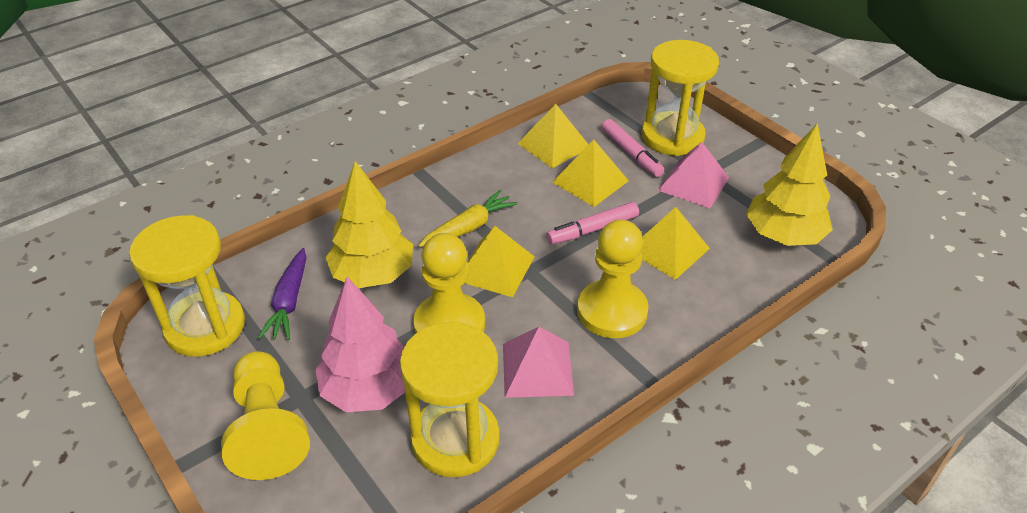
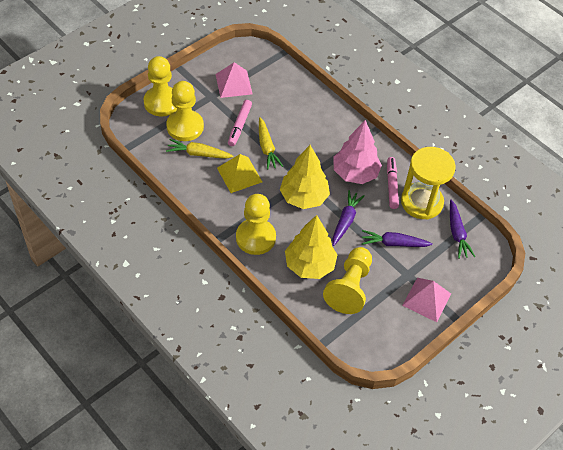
purple carrot: [258,248,306,340] = 1 -> [332,190,365,246] [362,230,433,247] [450,200,475,259] = 3
yellow carrot: [418,190,518,247] = 1 -> [166,139,233,159] [259,117,283,170] = 2
yellow hourglass: [129,215,245,357] [400,322,500,477] [642,40,719,156] = 3 -> [401,147,456,219] = 1
yellow pawn: [221,351,310,480] [413,233,485,334] [577,220,648,338] = 3 -> [143,56,177,116] [166,81,204,141] [236,194,276,255] [323,247,372,314] = 4
yellow pyramid: [465,226,535,297] [517,104,589,168] [552,140,629,207] [641,207,710,280] = 4 -> [217,154,262,193] = 1

